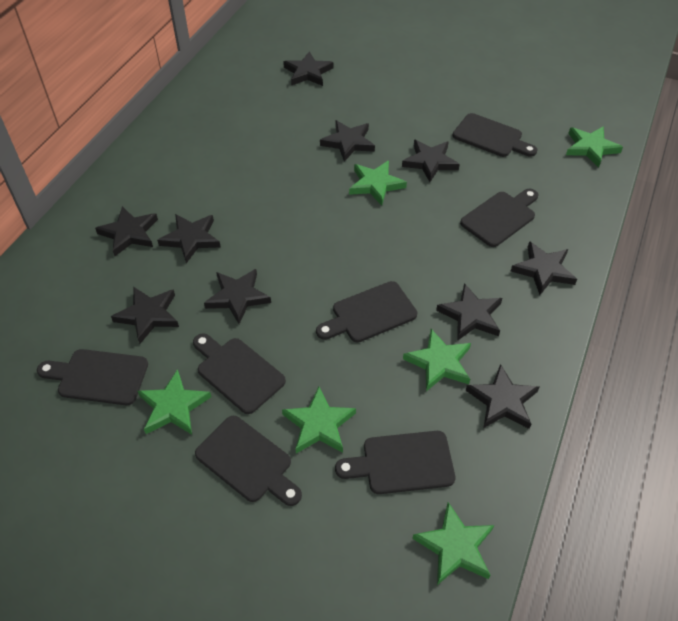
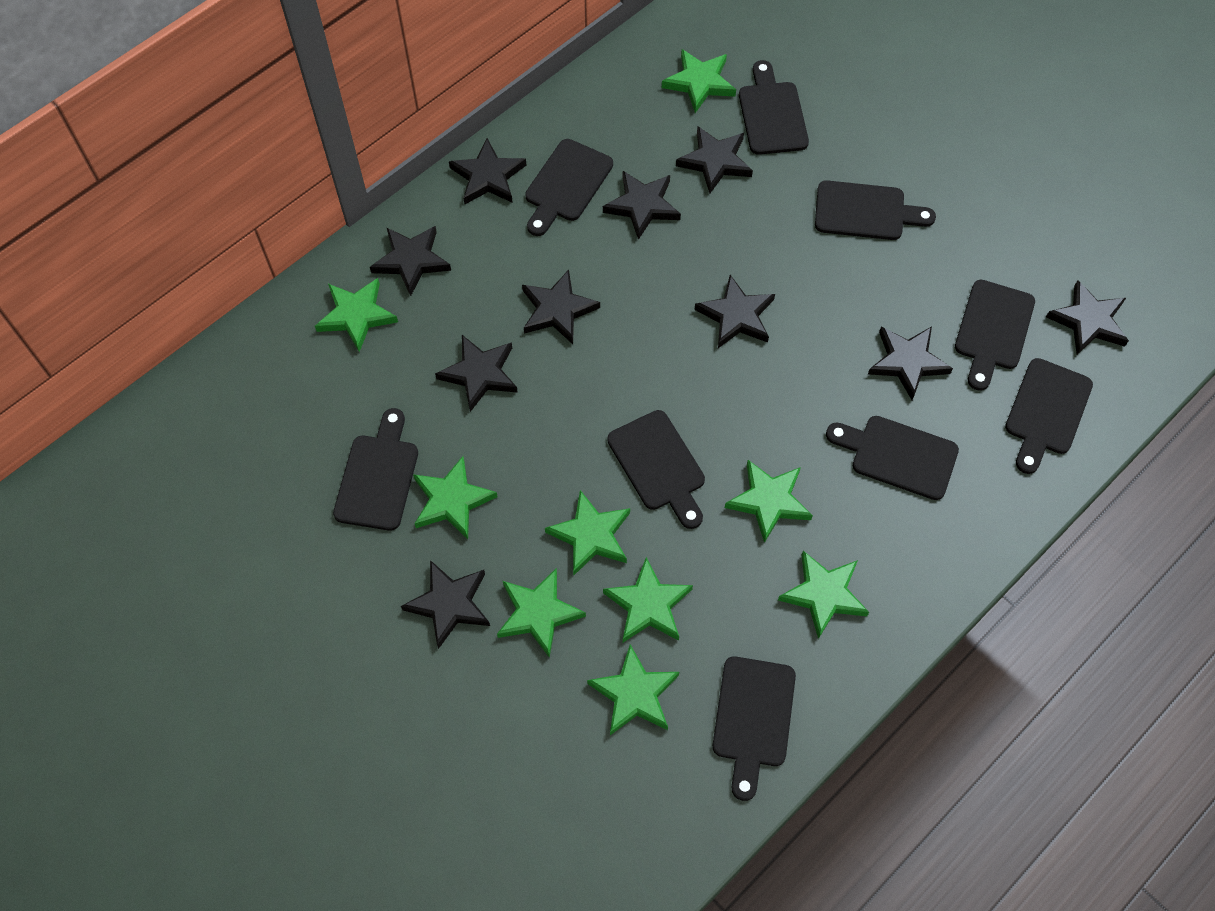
black cutting board: [37,349,148,405] [193,333,286,414] [195,416,302,506] [316,281,417,342] [335,431,455,494] [452,113,538,157] [460,189,538,247] = 7 -> [333,408,418,531] [525,139,613,236] [607,410,705,529] [713,656,796,801] [739,60,809,155] [815,180,936,240] [826,416,959,500] [955,280,1035,391] [1005,358,1093,474] = 9
green star: [138,369,211,435] [282,387,356,453] [349,161,407,206] [403,329,471,391] [412,502,494,585] [566,126,623,168] = 6 -> [315,278,398,352] [413,456,498,539] [497,568,586,658] [545,490,630,576] [587,644,679,735] [603,557,693,642] [662,49,736,113] [725,460,813,543] [778,551,869,639] = 9

